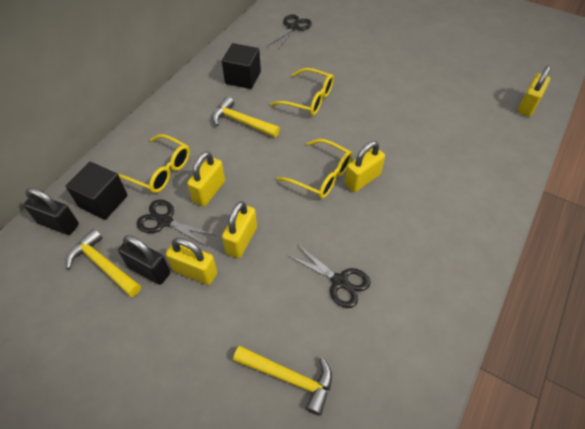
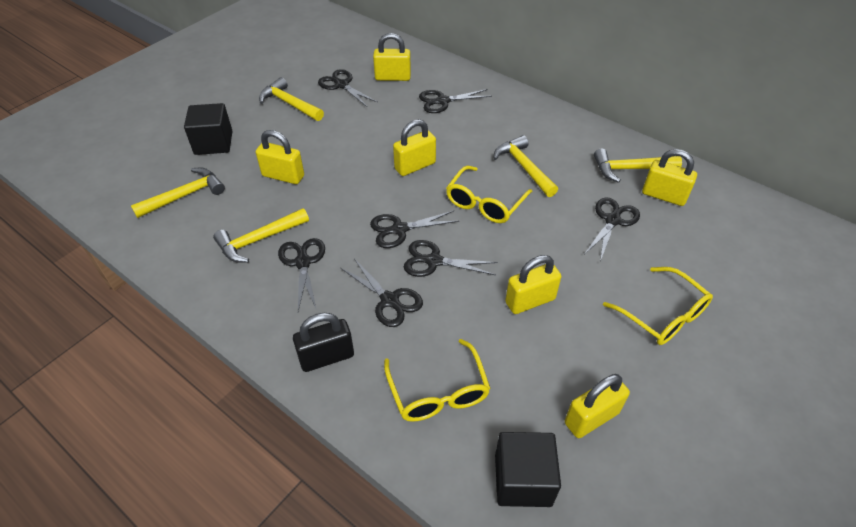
black padlock: [24,188,79,235] [118,235,170,285] = 2 -> [293,313,354,372] = 1
black scissors: [136,199,216,247] [268,14,312,49] [288,244,371,308] = 3 -> [278,238,325,311] [318,69,378,107] [341,258,423,327] [370,211,459,248] [404,240,498,277] [419,89,492,113] [584,198,640,261] = 7
yellow hammer: [66,229,141,297] [212,97,280,137] [233,346,332,416] = 3 -> [131,167,225,218] [213,208,309,263] [259,77,324,121] [493,135,558,197] [594,148,682,183] = 5
yellow padlock: [166,238,217,285] [187,152,225,207] [222,201,257,258] [345,141,385,192] [517,65,551,117] = 5 -> [256,130,304,184] [373,33,411,81] [393,119,436,176] [505,255,561,314] [565,374,630,438] [642,149,697,206] = 6

